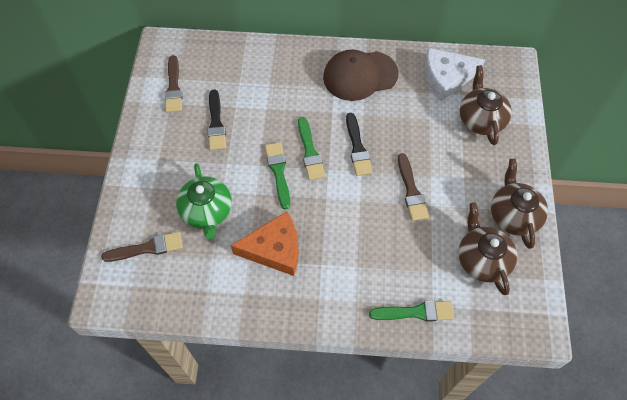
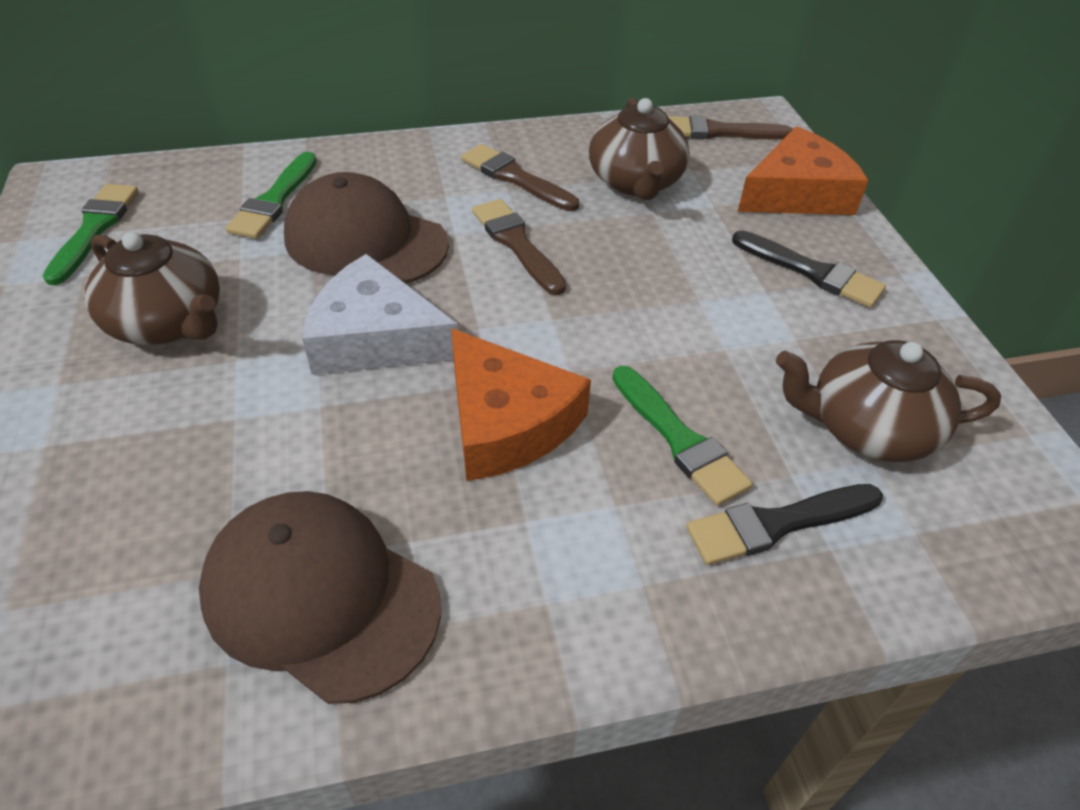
brown cap: [323,49,399,101] = 1 -> [199,491,441,704] [284,172,449,284] = 2
green teapot: [176,163,232,239] = 1 -> none = 0
orange cheese: [231,211,299,276] = 1 -> [451,328,591,481] [738,126,869,215] = 2

